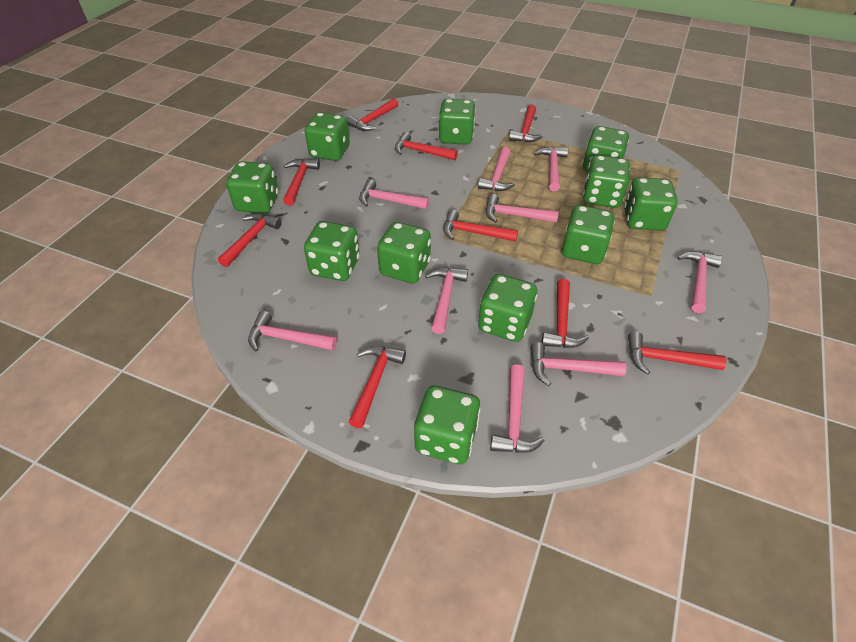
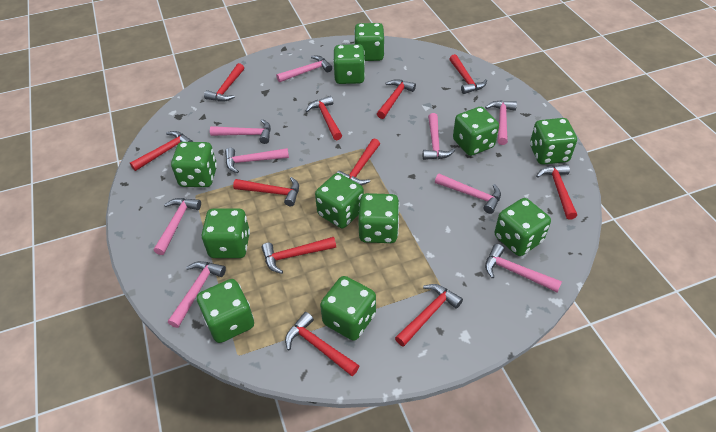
red hammer: [218,213,282,267] [283,158,320,206] [346,98,399,131] [349,346,406,428] [395,132,458,160] [443,210,518,242] [509,105,543,142] [541,279,589,348] [628,332,727,375] = 9 -> [130,131,193,171] [204,63,244,102] [233,177,299,206] [262,237,336,274] [285,312,359,376] [305,96,342,140] [337,138,380,185] [377,79,416,119] [395,284,463,347] [449,54,487,94] [536,164,577,220] = 11

